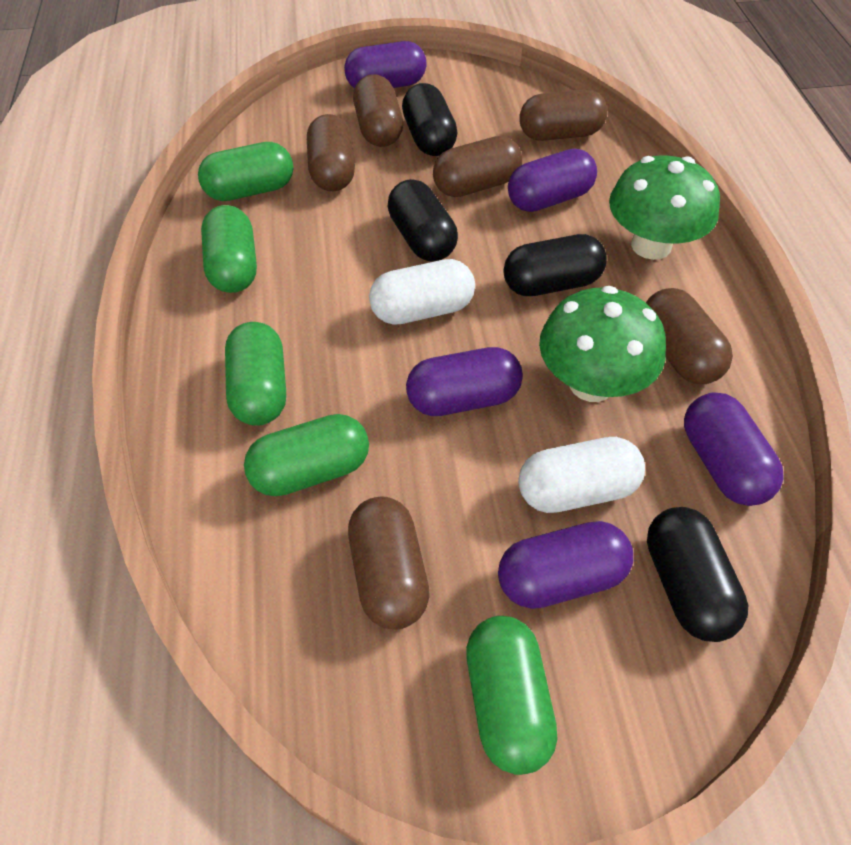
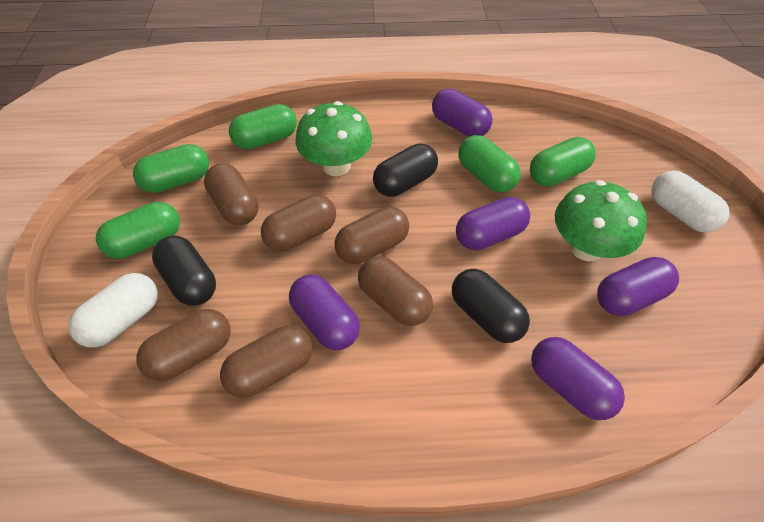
black capsule: [388,179,458,262] [402,83,458,156] [504,234,607,296] [647,507,748,642] = 4 -> [152,236,216,306] [373,143,438,197] [452,269,530,343] = 3

